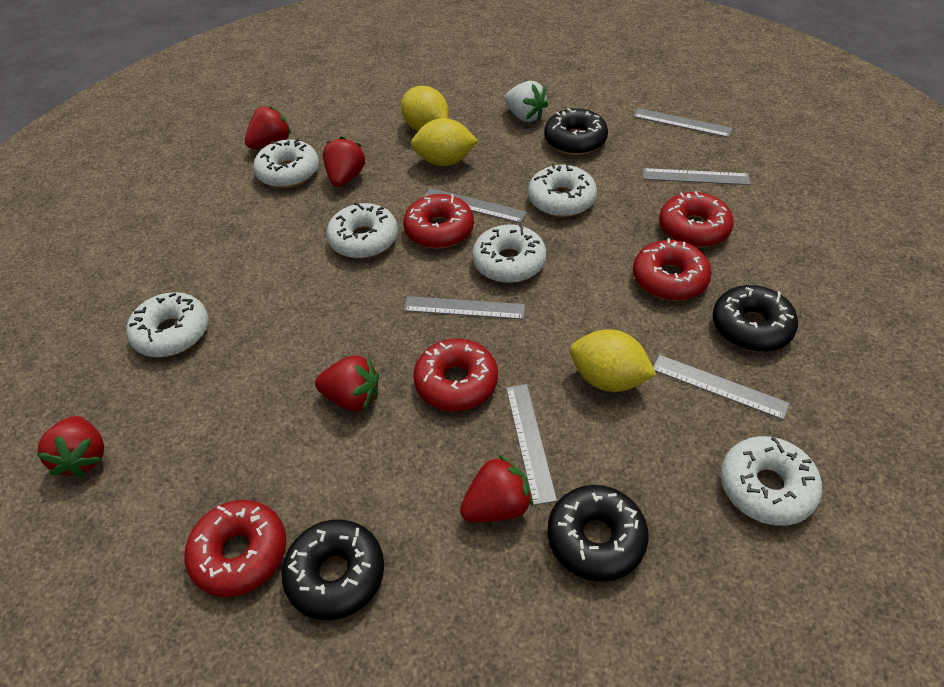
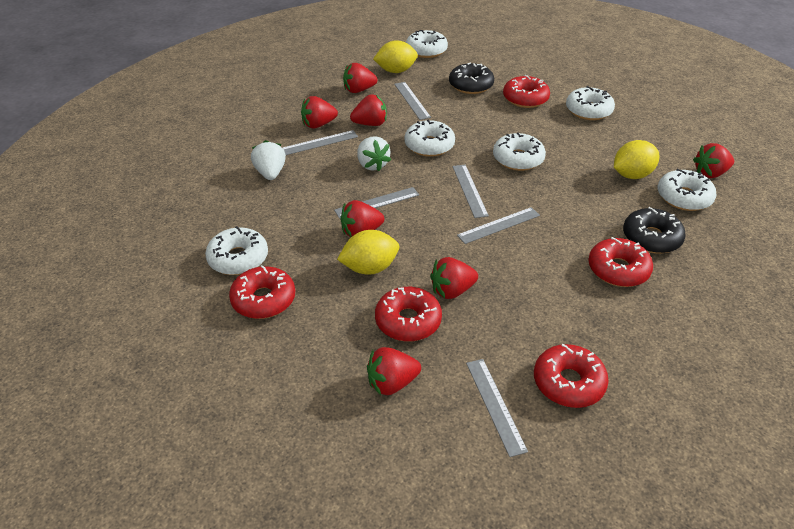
black donut: [281,520,384,620] [544,108,608,155] [547,485,649,582] [713,285,798,352] = 4 -> [449,63,494,94] [623,207,686,254] = 2
red strawberry: [37,416,104,477] [245,106,292,149] [315,355,379,411] [323,137,365,187] [460,455,533,522] = 5 -> [301,96,338,128] [340,200,384,237] [343,63,377,93] [350,94,387,126] [367,347,421,395] [430,257,478,299] [693,143,734,178] = 7
white strawberry: [505,81,548,122] = 1 -> [251,140,286,180] [357,136,391,171] = 2

